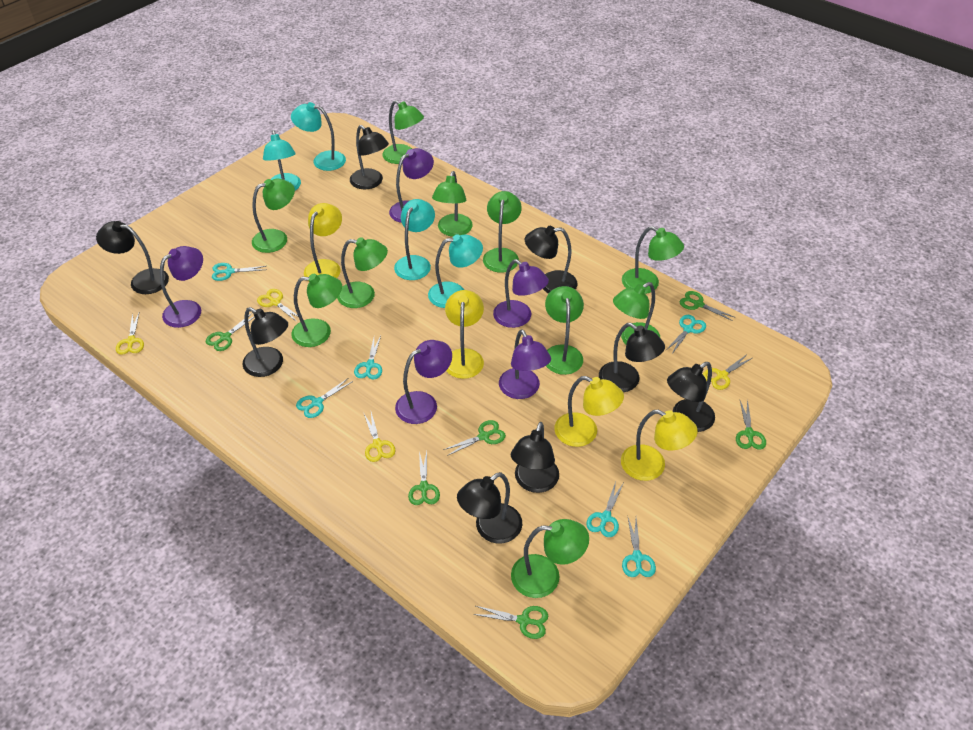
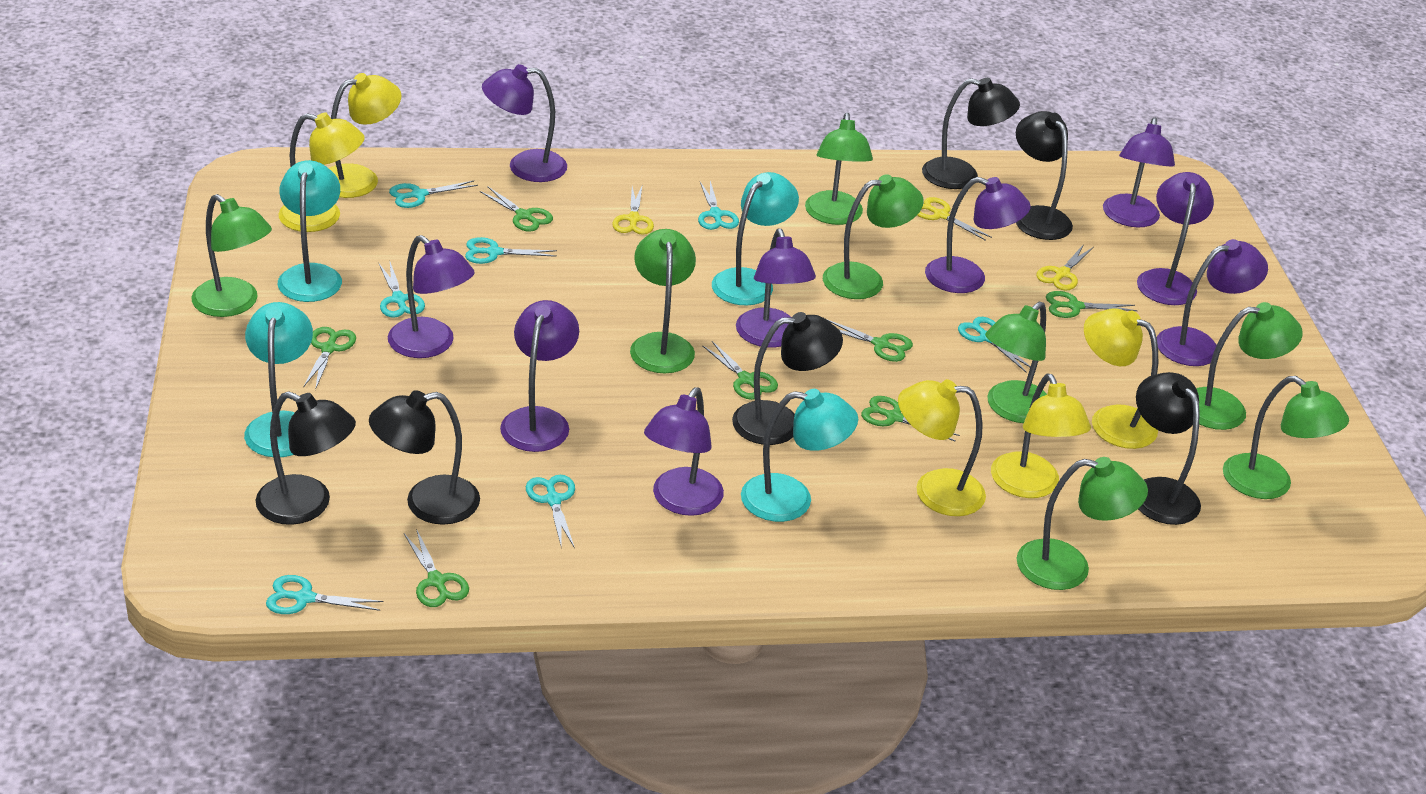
black lamp: [96,221,169,294] [243,307,288,377] [350,125,389,189] [457,472,522,544] [511,422,559,493] [525,226,577,294] [599,323,665,392] [667,362,715,432] = 8 -> [255,391,356,525] [369,390,480,525] [732,312,843,445] [922,78,1020,189] [1016,111,1073,240] [1136,372,1201,525] = 6
green lamp: [252,179,295,253] [291,274,342,347] [337,237,388,308] [382,100,424,164] [432,171,473,237] [483,191,522,273] [511,519,589,598] [545,286,584,375] [613,282,660,345] [622,226,684,294] = 10 -> [191,194,272,317] [630,229,696,373] [805,113,873,225] [823,174,924,299] [985,302,1047,423] [1017,457,1148,590] [1196,302,1303,430] [1223,376,1349,499] = 8
green scissors: [206,313,254,351] [408,451,440,505] [443,420,506,456] [473,606,548,639] [680,291,736,321] [736,399,766,450] = 6 -> [303,327,356,390] [404,529,469,607] [479,186,553,232] [702,341,778,400] [826,319,913,362] [861,396,960,442] [1046,291,1138,318] = 7
purple lamp: [160,246,203,328] [389,148,434,223] [395,340,452,424] [493,259,549,328] [499,329,551,399] = 5 -> [388,235,475,358] [482,64,567,182] [500,300,579,452] [644,387,724,516] [736,228,816,348] [925,177,1031,293] [1103,118,1175,227] [1137,172,1214,305] [1157,239,1268,366] = 9
turquoise scissors: [212,263,266,281] [296,378,353,418] [354,336,382,379] [586,482,623,537] [622,518,656,577] [666,315,706,354] = 6 -> [266,575,383,614] [379,262,425,318] [389,180,478,208] [465,237,557,264] [526,475,575,549] [698,181,739,230] [958,317,1031,373] = 7
yellow lamp: [304,203,342,278] [445,290,484,379] [554,376,624,447] [621,410,698,481] = 4 -> [279,113,365,232] [329,73,402,198] [898,379,986,516] [991,373,1091,498] [1084,309,1158,449] = 5
yellow scissors: [116,313,144,355] [257,289,298,322] [364,412,396,462] [703,355,752,390] = 4 -> [612,186,654,235] [917,197,992,241] [1036,244,1094,290] = 3

